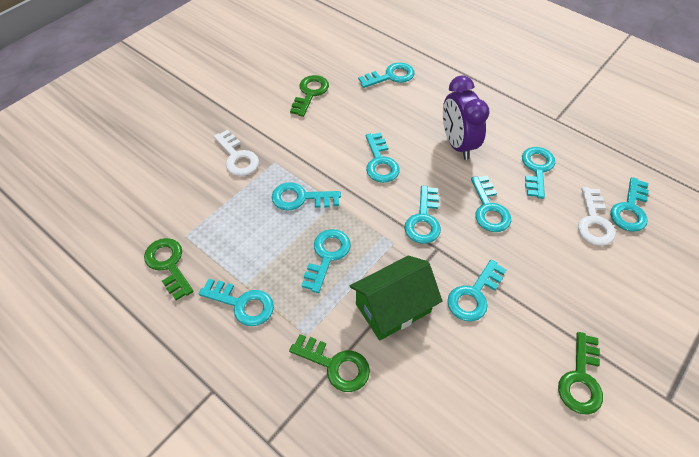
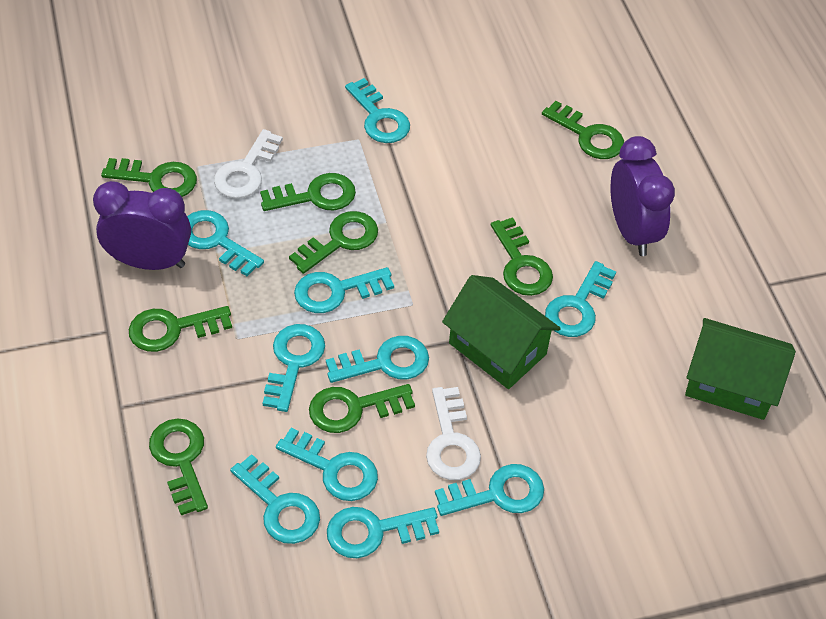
green house: [350,256,443,341] = 1 -> [442,275,561,389] [685,318,796,420] = 2
green key: [144,238,194,301] [289,334,370,392] [290,75,329,117] [558,332,603,415] = 4 -> [101,158,197,197] [129,306,232,352] [149,418,208,515] [260,173,356,211] [289,211,378,274] [309,384,415,433] [491,217,553,296] [542,101,624,159] = 8
purple clock: [443,76,490,160] = 1 -> [93,181,191,270] [610,136,675,256] = 2

